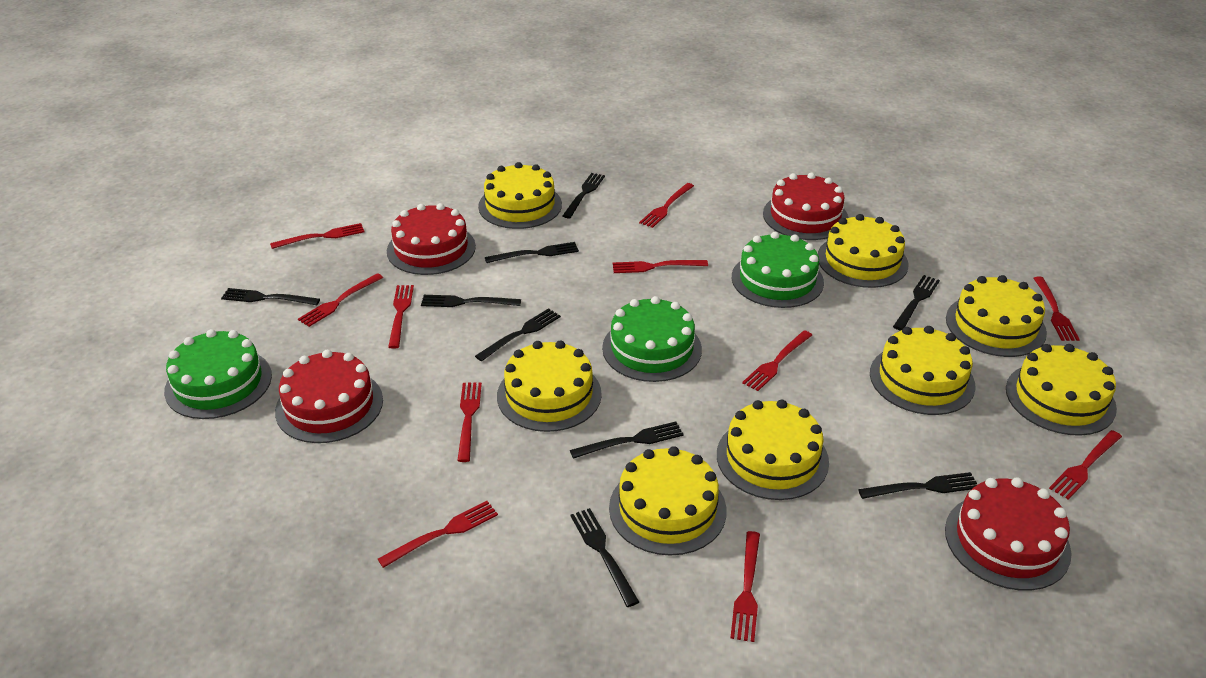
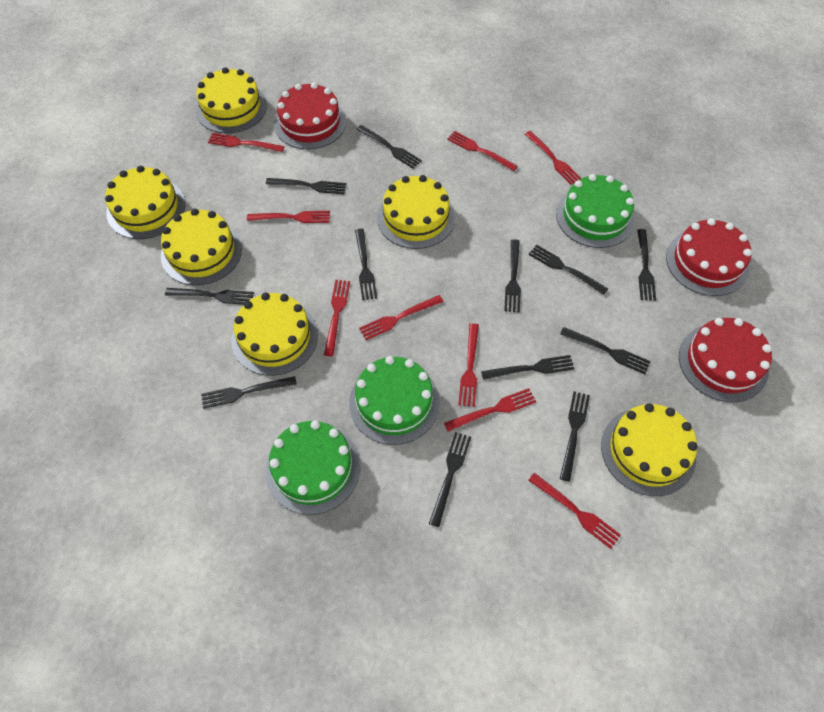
black fork: [221,288,320,305] [421,295,521,307] [475,308,561,361] [485,242,579,263] [563,173,605,218] [570,422,684,459] [570,508,639,607] [858,472,977,499] [893,275,940,330] = 9 -> [165,288,254,305] [201,376,297,409] [266,178,346,194] [355,229,377,300] [357,125,422,169] [429,432,471,527] [481,355,575,380] [504,239,521,313] [528,245,608,295] [560,327,651,374] [560,391,590,482] [637,229,656,301] = 12
red cake: [275,350,383,443] [387,203,476,275] [763,173,848,240] [945,477,1071,591] = 4 -> [274,82,346,149] [666,218,752,296] [679,318,772,402] = 3
red fork: [270,223,364,249] [298,273,383,327] [378,501,498,568] [388,285,414,349] [457,382,482,462] [613,260,708,273] [639,183,694,228] [730,531,760,642] [742,330,812,391] [1034,277,1080,341] [1049,430,1122,500] = 11 -> [208,133,284,152] [247,211,330,223] [324,280,350,356] [359,295,444,340] [444,388,536,432] [447,131,518,171] [458,323,479,407] [525,131,582,185] [528,473,621,549] = 9
yellow cake: [478,162,562,229] [497,340,602,432] [609,446,727,556] [717,399,829,500] [818,214,909,288] [870,326,976,415] [946,275,1047,357] [1006,344,1117,436] = 8 -> [105,166,186,239] [161,208,242,285] [195,67,267,134] [231,293,318,376] [377,175,455,249] [601,403,697,496] = 6

